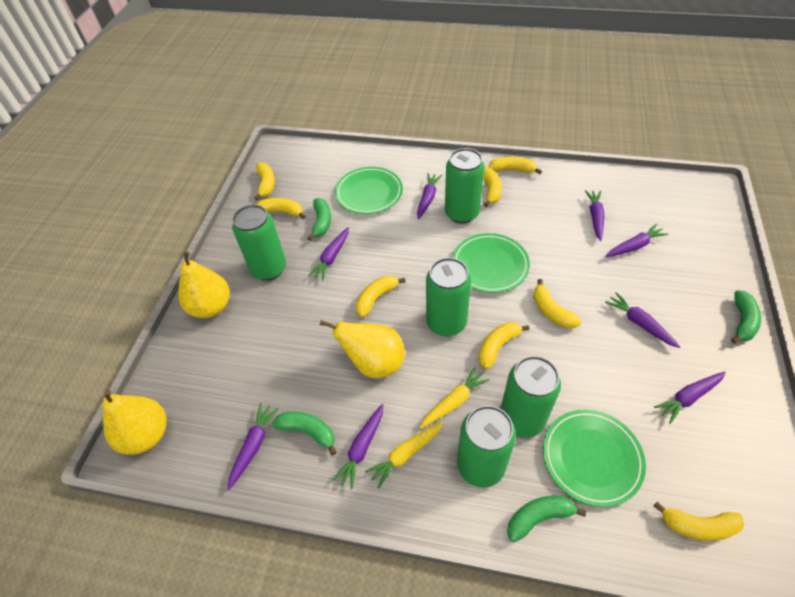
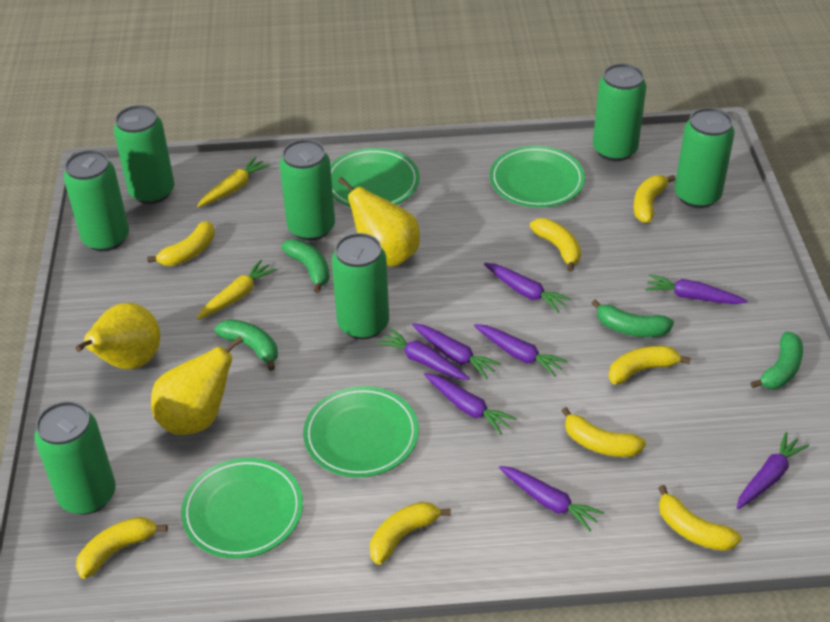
green can: [232,205,286,280] [426,257,471,336] [445,148,485,223] [457,405,516,487] [501,356,561,438] = 5 -> [34,401,116,515] [64,150,129,252] [114,105,175,204] [279,139,335,241] [332,233,389,339] [593,63,646,161] [675,108,735,208] = 7
green plate: [335,167,403,214] [452,233,530,293] [543,410,646,507] = 3 -> [181,458,303,559] [303,386,419,477] [330,148,419,207] [490,146,585,208] = 4

